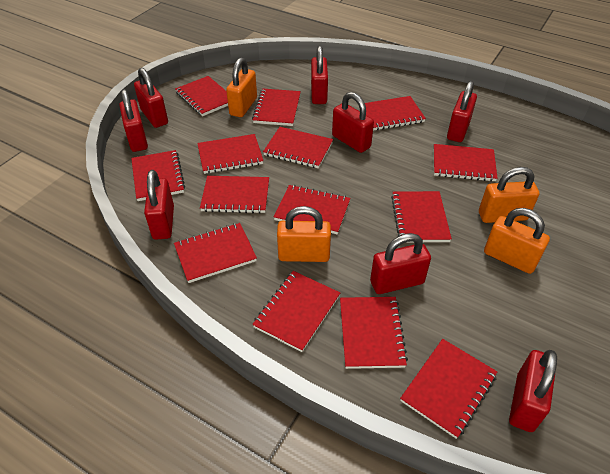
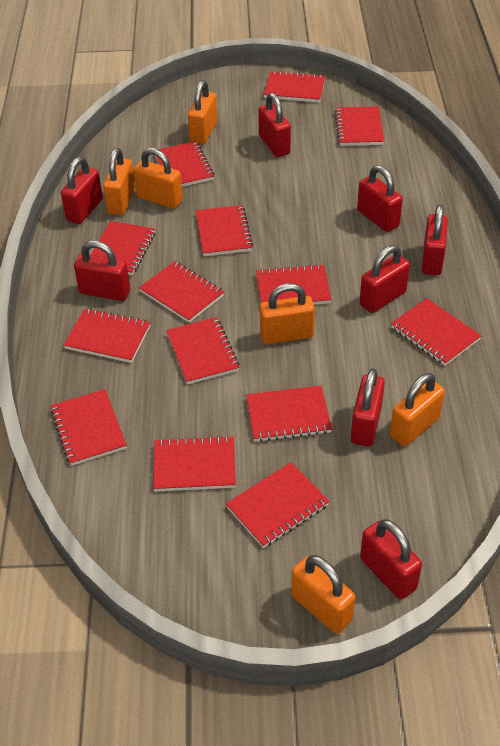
orange padlock: [226,58,257,117] [277,206,331,262] [479,167,539,223] [484,208,550,274] = 4 -> [103,148,135,215] [134,148,183,209] [188,80,218,144] [260,283,315,344] [291,555,355,634] [390,373,445,446] = 6

